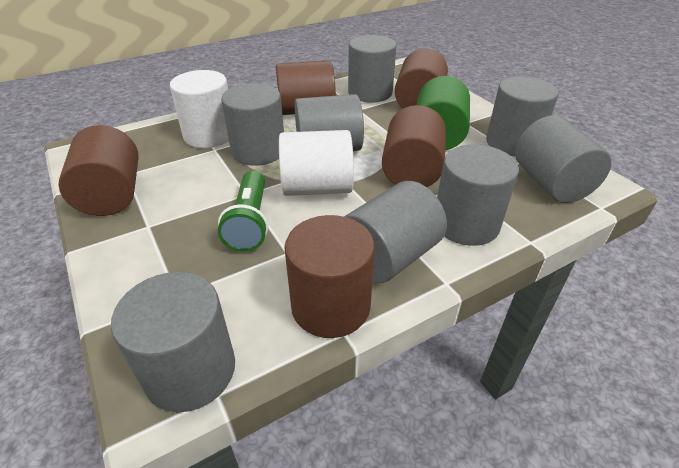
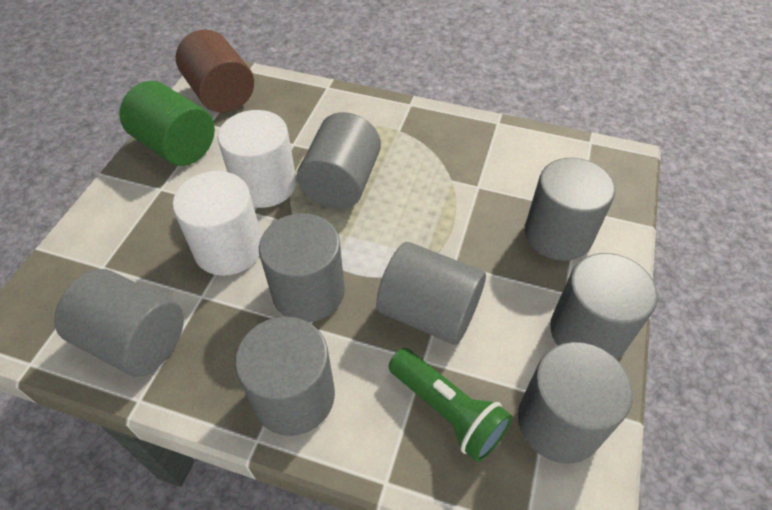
brown cylinder: [58,125,139,216] [276,61,336,115] [284,215,375,338] [382,105,446,187] [395,48,448,109] = 5 -> [176,29,254,113] = 1

